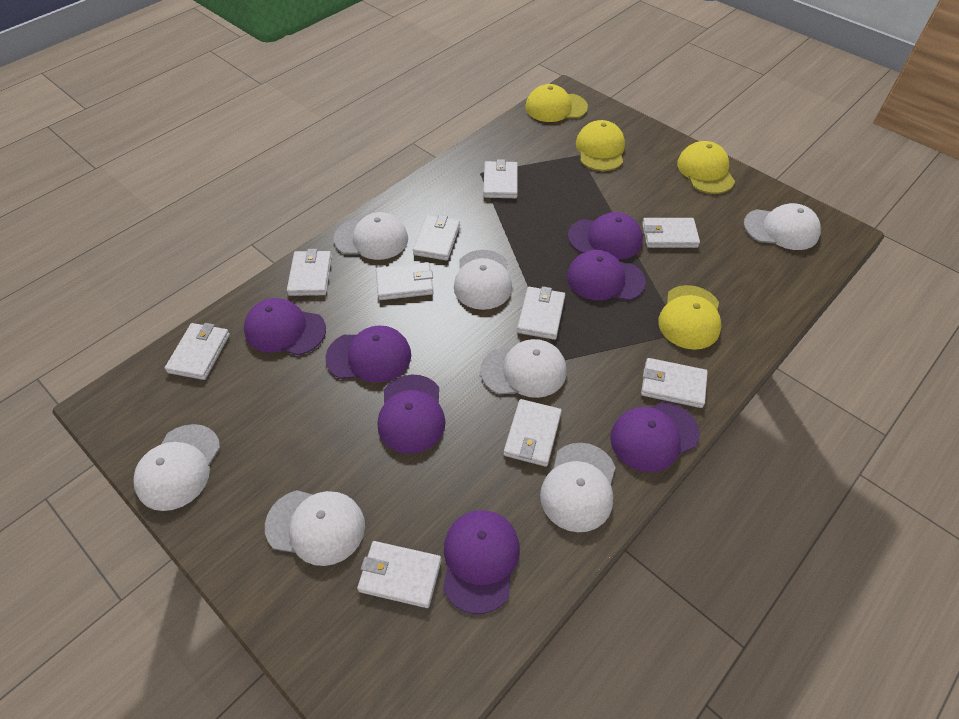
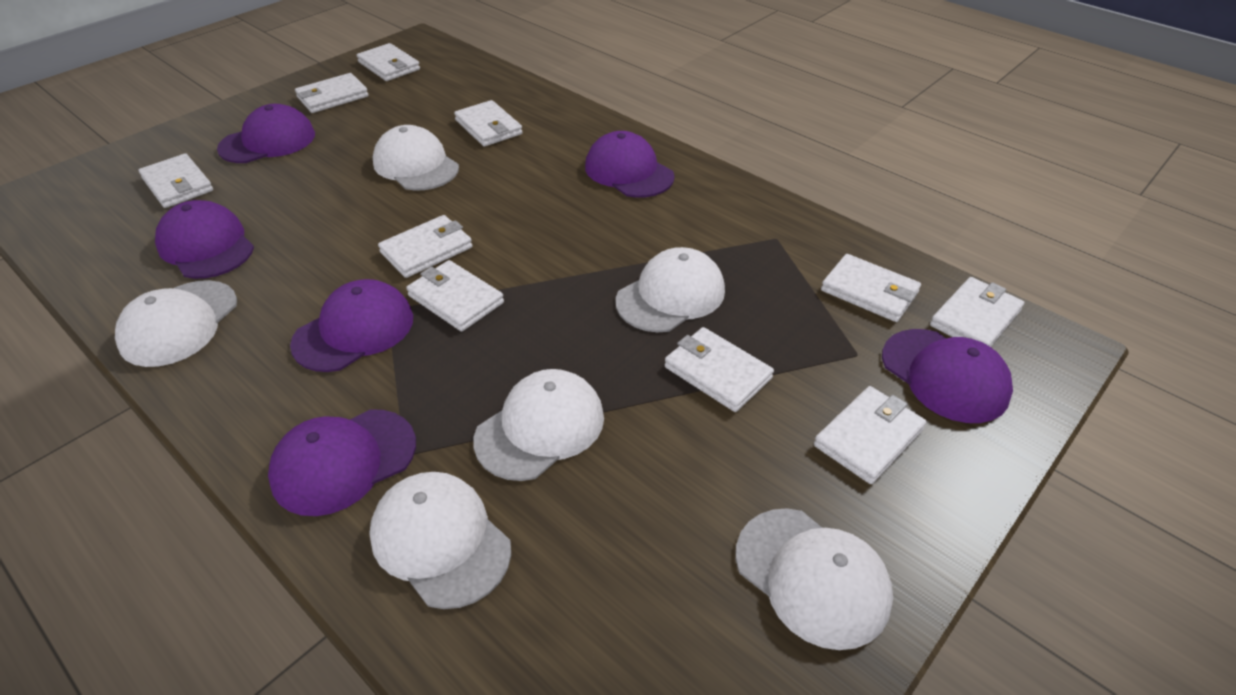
purple cap: [244,298,326,355] [325,326,411,383] [378,374,445,454] [443,510,520,614] [567,250,646,301] [568,212,643,260] [610,402,700,472] = 7 -> [155,200,254,279] [217,104,315,163] [268,409,416,516] [290,279,413,372] [585,131,675,198] [882,329,1013,423] = 6
white cap: [133,424,220,511] [265,490,365,566] [334,212,408,260] [454,250,512,310] [480,339,567,398] [540,443,616,532] [743,203,821,250] = 7 -> [115,280,237,367] [369,472,511,609] [372,125,459,191] [473,369,604,481] [616,247,725,332] [736,509,893,650] = 6
yellow cap: [525,84,588,122] [576,120,625,171] [658,285,721,350] [677,141,735,194] = 4 -> none = 0

